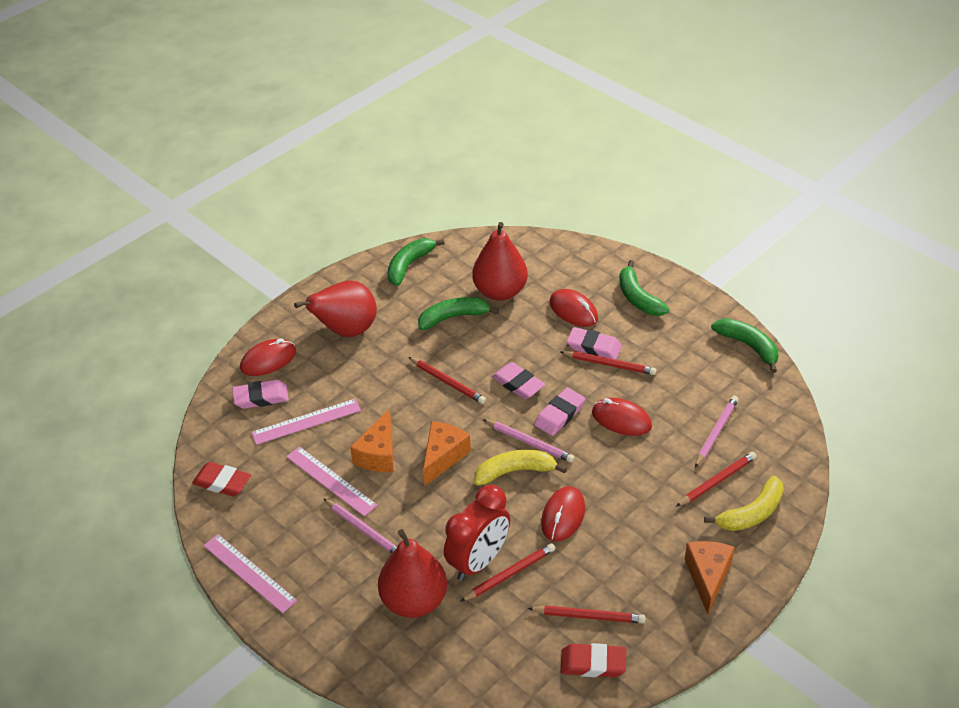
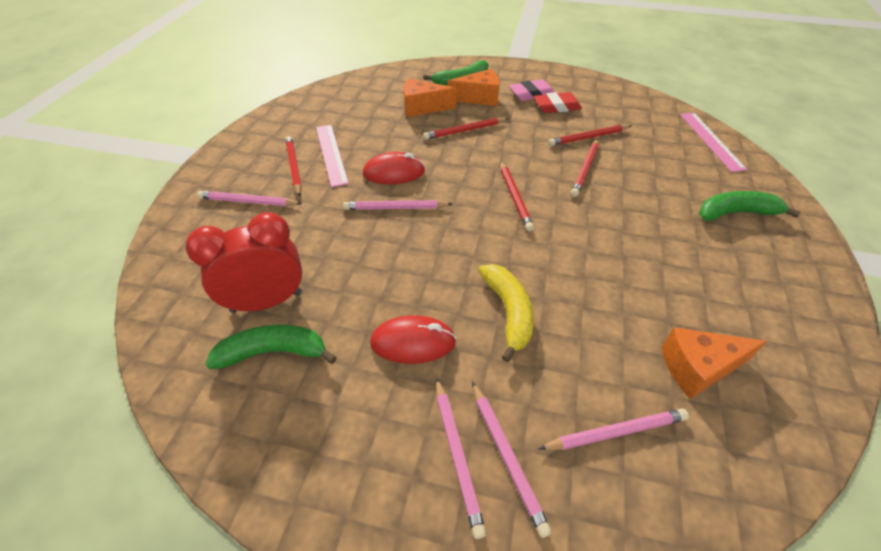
green banana: [387,239,445,286] [418,297,499,330] [619,260,670,316] [711,318,778,373] = 4 -> [205,324,337,369] [423,60,488,86] [699,191,801,221] = 3
pink eraser: [232,380,289,409] [492,362,545,399] [534,388,585,436] [567,327,622,360] = 4 -> [509,79,555,101] = 1
pink pencil: [323,498,397,553] [483,419,574,463] [695,396,739,468] = 3 -> [197,191,302,206] [343,200,452,210] [436,377,486,539] [472,382,552,538] [539,408,689,450] = 5
pink ruler: [203,534,297,613] [251,399,361,445] [286,446,377,517] = 3 -> [316,125,349,187] [680,113,747,172] = 2
red eraser: [192,462,251,497] [561,643,626,677] = 2 -> [533,92,582,113] = 1
red mouse: [240,338,296,376] [541,486,585,542] [549,289,598,327] [592,398,652,436] = 4 -> [363,152,425,184] [370,315,456,364] = 2
red pear: [294,280,377,337] [378,529,447,618] [472,222,528,301] = 3 -> none = 0
yellow banana: [474,450,567,486] [704,476,784,531] = 2 -> [478,264,534,362] = 1

